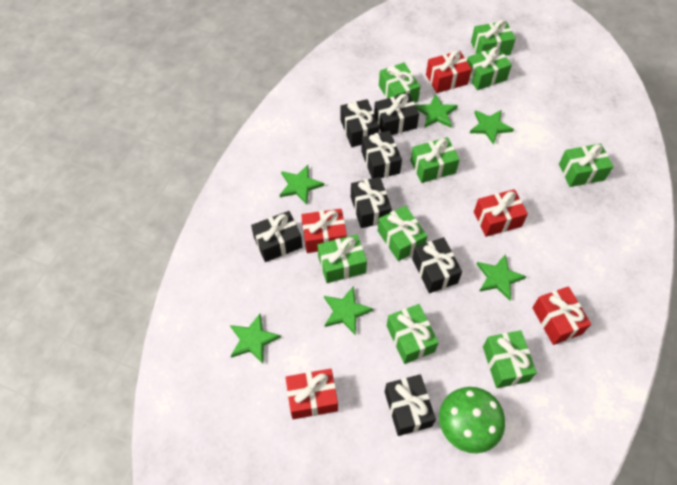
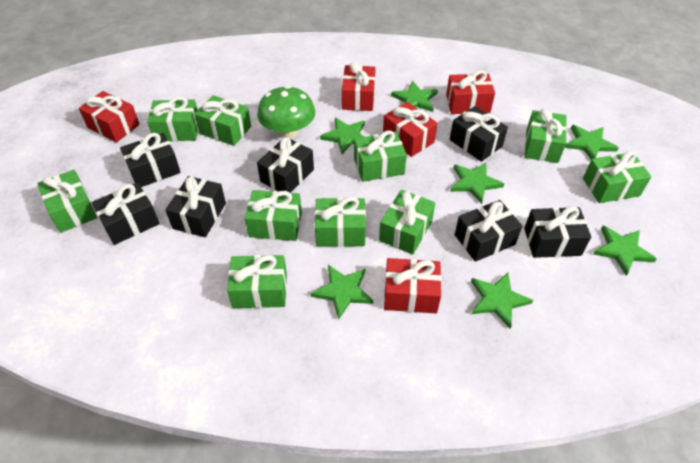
green gift: [317,234,367,283] [378,206,427,261] [379,62,420,103] [387,304,439,364] [411,137,460,183] [467,47,512,90] [471,20,516,55] [483,330,537,388] [559,143,613,187] = 9 -> [37,170,97,233] [147,96,198,141] [194,95,251,146] [227,255,287,308] [245,190,302,241] [315,197,366,247] [354,130,407,182] [379,190,435,255] [525,109,567,163] [583,151,651,203] = 10
green star: [230,314,281,364] [280,165,324,205] [324,287,373,335] [415,94,458,128] [470,110,514,145] [477,254,526,301] = 6 -> [310,265,373,320] [320,118,365,154] [391,81,438,112] [450,162,504,204] [471,273,533,328] [565,125,618,159] [593,226,657,276] = 7

